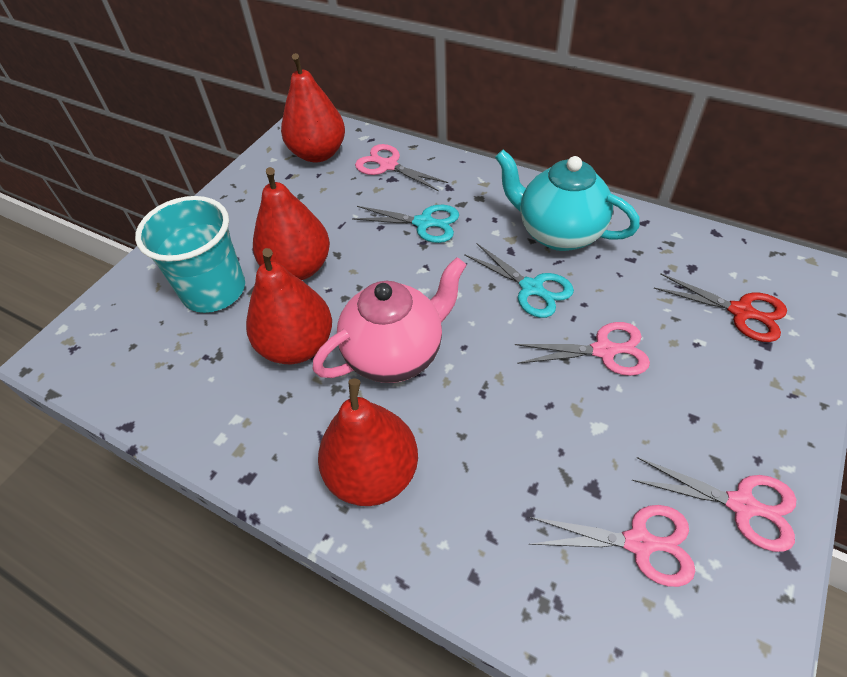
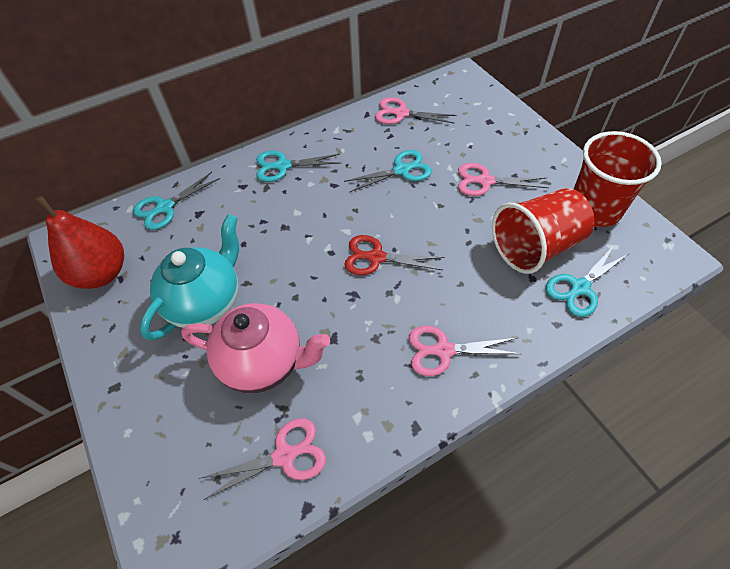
red cup: none = 0 -> [492,188,595,274] [574,131,662,227] = 2
red pear: [246,248,332,364] [253,167,330,280] [281,53,345,163] [318,378,418,506] = 4 -> [36,196,124,289] = 1
turquoise cup: [135,196,245,313] = 1 -> none = 0
turquoise scissors: [352,205,459,243] [464,243,574,318] = 2 -> [133,172,220,230] [256,151,341,182] [344,150,432,193] [546,244,630,317] = 4

